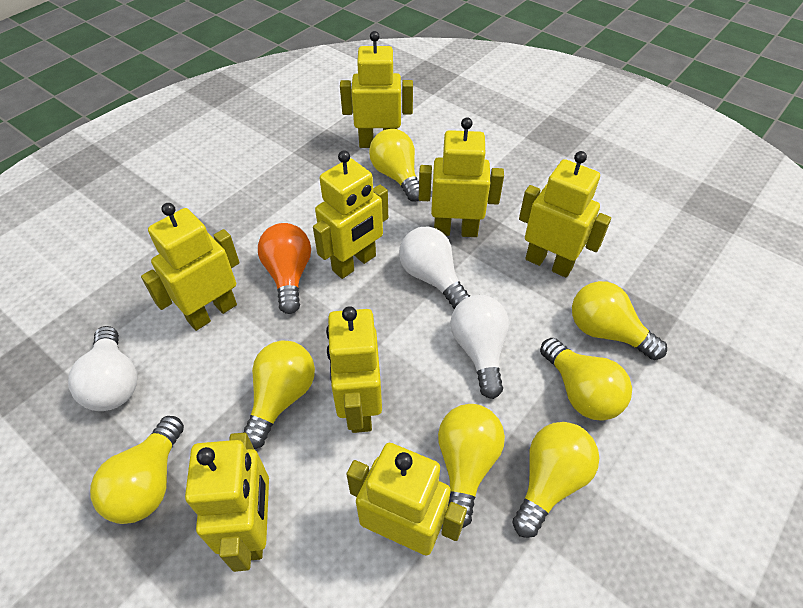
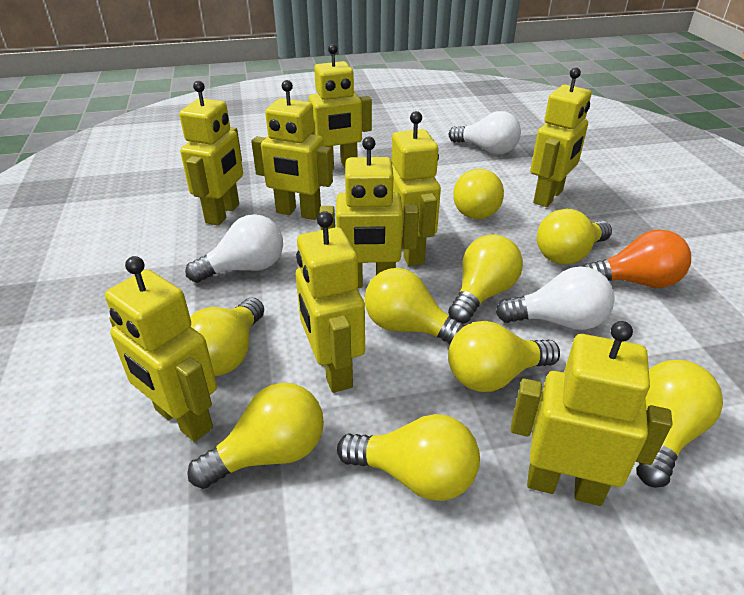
yellow light bulb: [90,416,184,524] [243,341,315,449] [369,129,419,201] [438,404,505,528] [512,422,599,538] [540,338,632,421] [572,281,667,360] = 7 -> [187,383,324,489] [190,298,264,376] [337,414,480,501] [365,268,465,345] [448,234,523,324] [448,321,560,392] [453,169,504,219] [537,209,612,265] [636,360,723,488] = 9
yellow robot: [141,203,239,331] [185,433,269,572] [313,150,388,279] [326,306,382,433] [340,31,413,148] [346,443,467,556] [419,117,504,237] [519,151,611,278] = 8 -> [105,256,217,442] [179,81,243,226] [251,80,333,220] [296,211,365,393] [309,44,372,170] [319,137,419,288] [392,111,441,266] [511,321,673,506] [530,68,592,207] = 9

